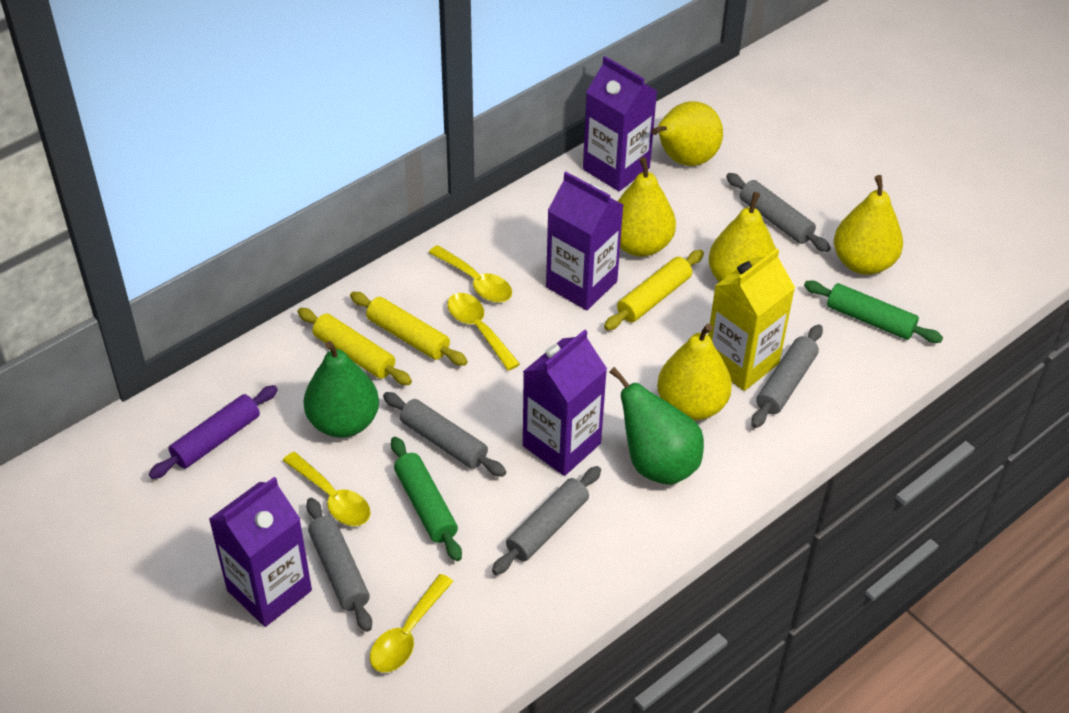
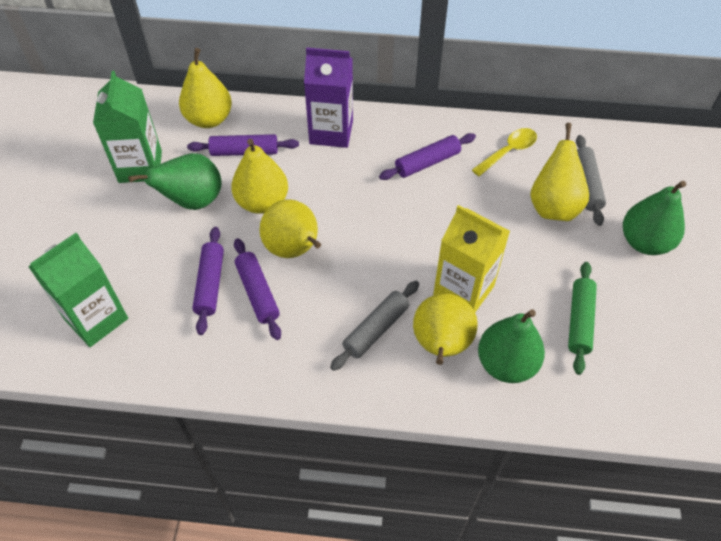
green carton: none = 0 -> [28,233,128,347] [93,71,162,183] = 2
green pear: [304,341,379,438] [609,367,704,485] = 2 -> [128,153,222,210] [478,309,545,383] [623,181,686,255] = 3
green rolling pin: [391,437,462,561] [804,281,943,343] = 2 -> [568,262,597,375] = 1
grey rolling pin: [306,498,372,632] [383,392,506,477] [492,466,601,575] [726,173,831,252] [751,324,823,428] = 5 -> [330,281,419,371] [576,135,606,226] = 2
purple carton: [209,477,312,627] [523,330,607,476] [546,172,623,310] [583,56,657,191] = 4 -> [304,47,353,148] = 1
purple rolling pin: [149,385,278,479] = 1 -> [187,134,299,156] [193,227,224,335] [234,238,281,340] [379,133,476,180] = 4
yellow rolling pin: [297,308,412,385] [350,292,468,366] [604,250,704,330] = 3 -> none = 0
yellow spoon: [283,452,371,526] [370,574,453,673] [429,245,512,302] [447,293,520,371] = 4 -> [472,128,537,176] = 1

